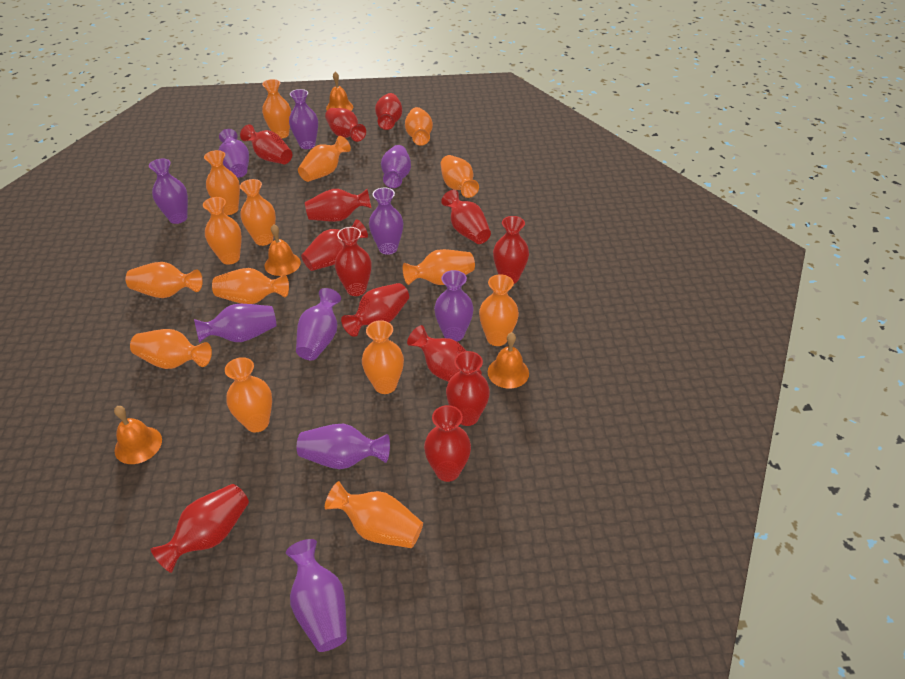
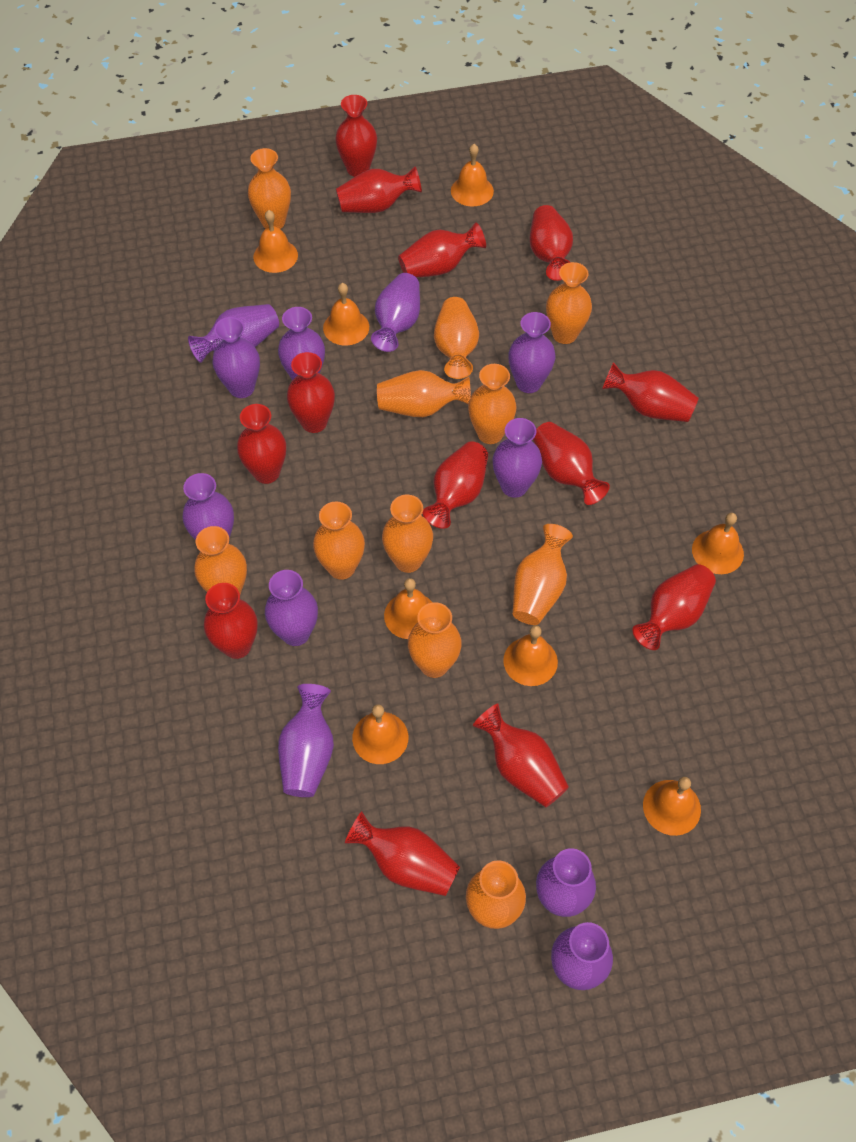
orange bell: [114,406,162,464] [265,224,301,276] [326,72,353,111] [488,332,529,389] = 4 -> [253,210,298,273] [323,283,369,345] [352,704,408,764] [384,578,432,639] [451,144,494,206] [503,625,558,686] [643,777,701,836] [692,513,744,574] = 8
orange vase: [126,262,203,298] [130,329,212,369] [203,197,242,265] [204,150,240,215] [212,268,289,304] [225,357,272,432] [240,179,276,246] [262,79,291,139] [298,136,351,182] [325,481,423,548] [362,320,404,394] [403,249,475,285] [405,107,433,146] [441,155,479,198] [479,274,519,346] = 15 -> [194,526,247,595] [248,148,291,229] [313,501,365,580] [377,370,471,417] [382,495,433,573] [408,602,462,678] [434,297,479,379] [466,860,526,929] [468,364,517,444] [513,524,573,625] [546,262,592,344] = 11
purple vase: [149,159,188,224] [194,304,276,343] [219,129,249,178] [286,539,347,652] [289,89,318,149] [296,288,341,360] [297,424,390,469] [369,187,403,255] [381,145,411,188] [434,270,474,341] = 10 -> [182,473,234,540] [188,304,279,363] [212,317,260,398] [265,570,318,646] [278,307,325,380] [278,684,334,797] [371,273,420,352] [492,418,542,498] [508,312,555,393] [536,848,596,917] [551,922,613,990] = 11

